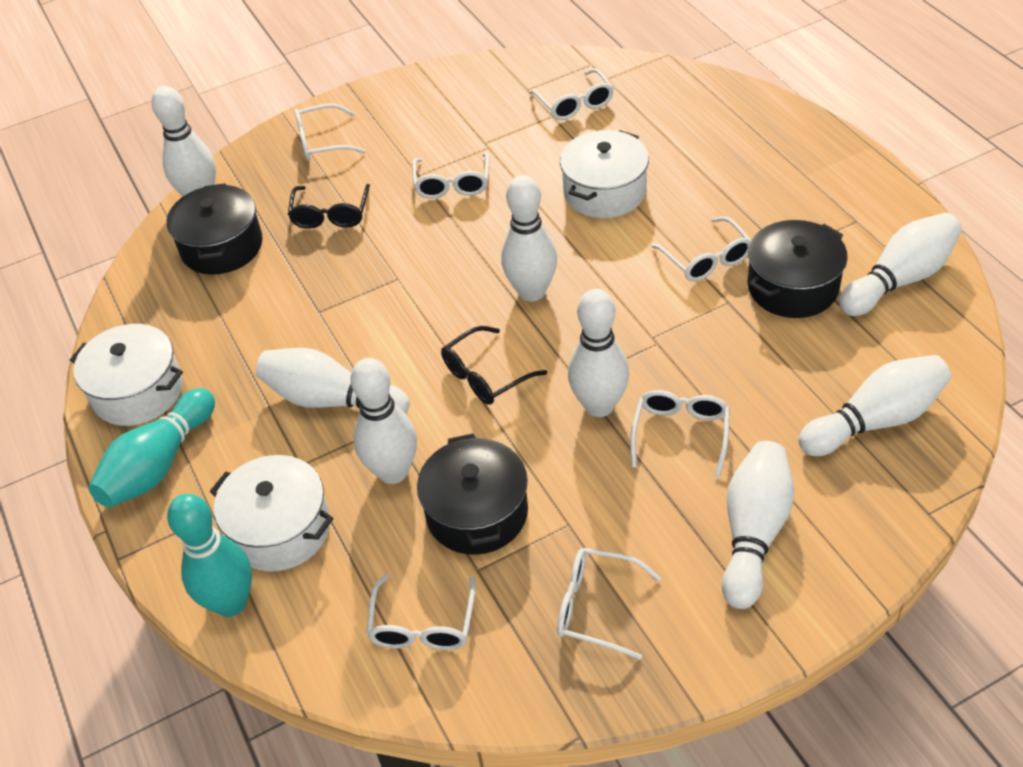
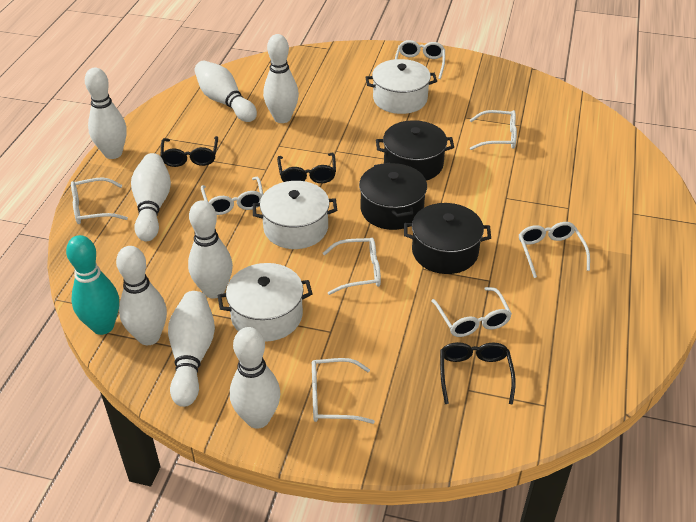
black glasses: [288,184,370,229] [441,326,547,404] = 2 -> [160,136,218,167] [277,153,336,183] [440,342,516,405] = 3
turquoise bowling pin: [88,388,215,508] [167,494,252,617] = 2 -> [66,235,119,335] = 1
white glasses: [294,103,366,161] [366,574,476,650] [412,153,489,199] [529,68,614,120] [557,548,661,660] [630,390,730,477] [651,217,751,282] = 7 -> [71,178,128,224] [201,177,263,215] [312,358,375,424] [323,238,381,295] [395,40,445,79] [431,287,512,337] [470,110,517,150] [519,222,590,278] = 8

